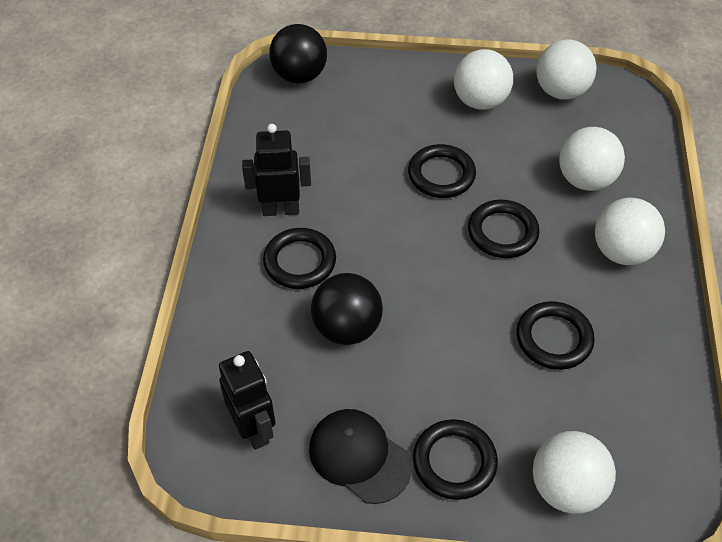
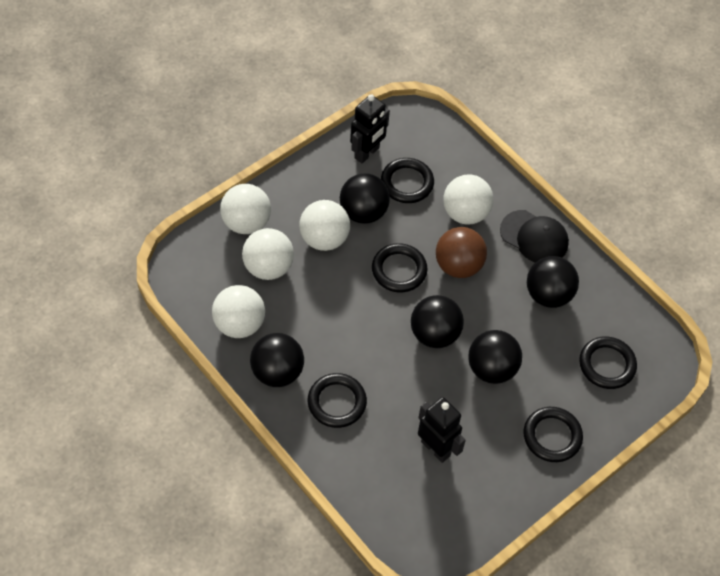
black ball: [269,24,327,83] [311,273,383,345] = 2 -> [250,333,304,387] [340,173,390,224] [411,295,464,348] [468,330,522,384] [527,256,579,308] = 5
brown ball: none = 0 -> [436,227,487,278] = 1

